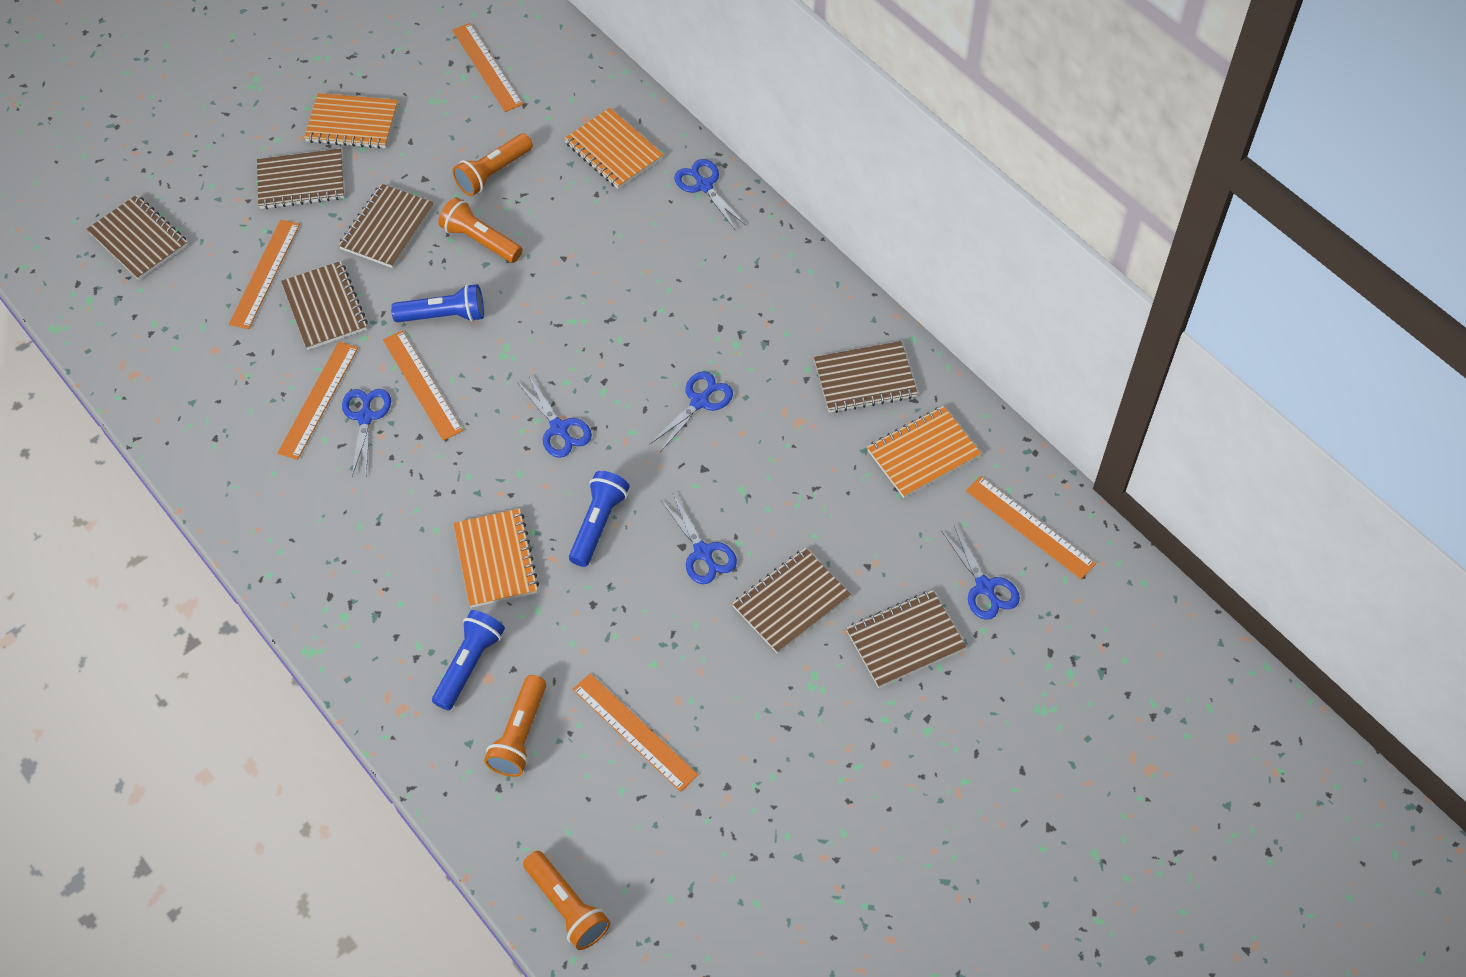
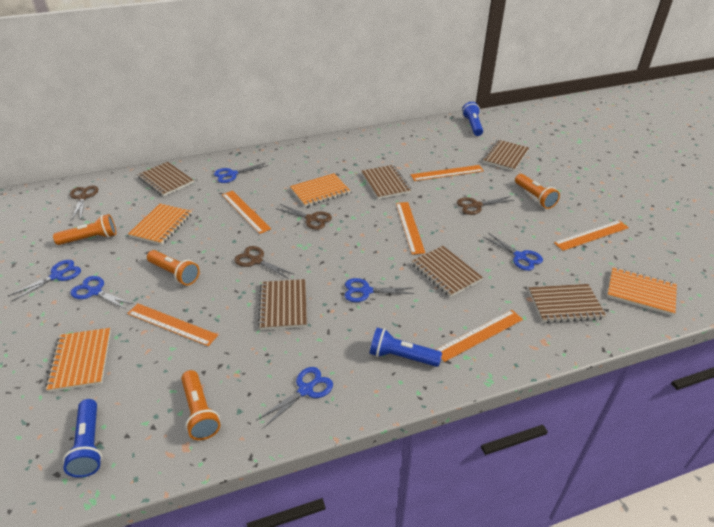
brown notebook: [87,195,188,280] [257,149,344,209] [281,261,368,350] [338,184,434,268] [732,548,851,654] [814,341,918,413] [846,590,966,688] = 7 -> [137,162,194,197] [258,279,307,330] [361,165,411,199] [412,246,483,297] [483,140,529,171] [528,284,606,323] = 6
brown scissors: none = 0 -> [70,185,98,220] [234,246,295,279] [275,204,332,230] [457,196,514,215] = 4

